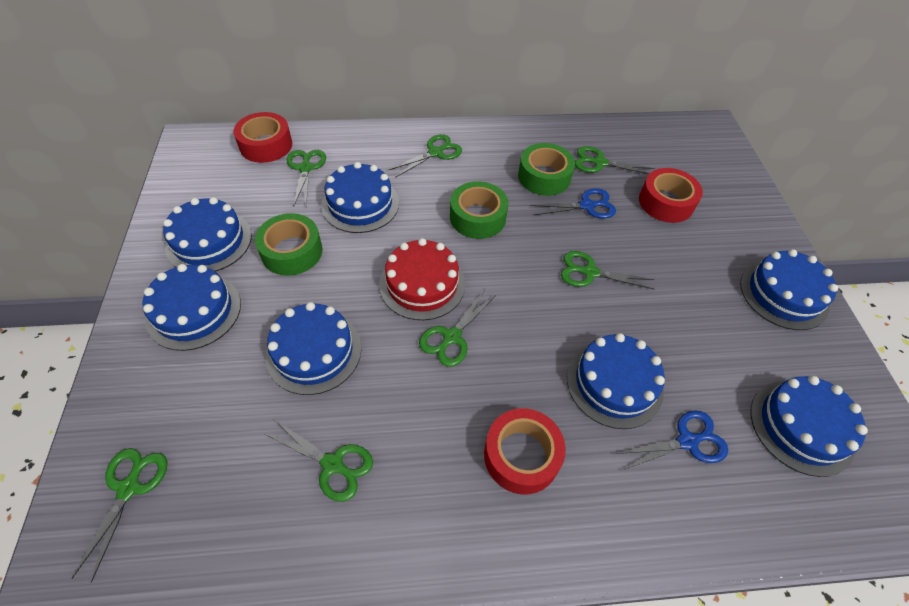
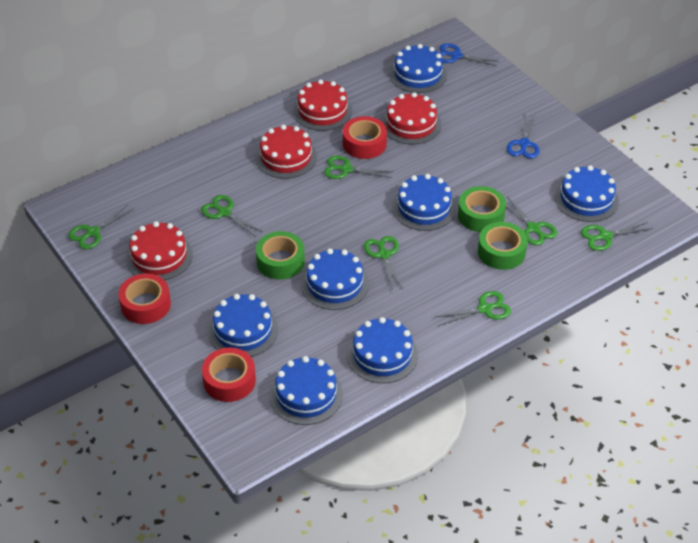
red cake: [379,238,465,320] = 1 -> [126,221,193,280] [256,125,317,179] [293,79,352,131] [382,92,441,144] = 4

